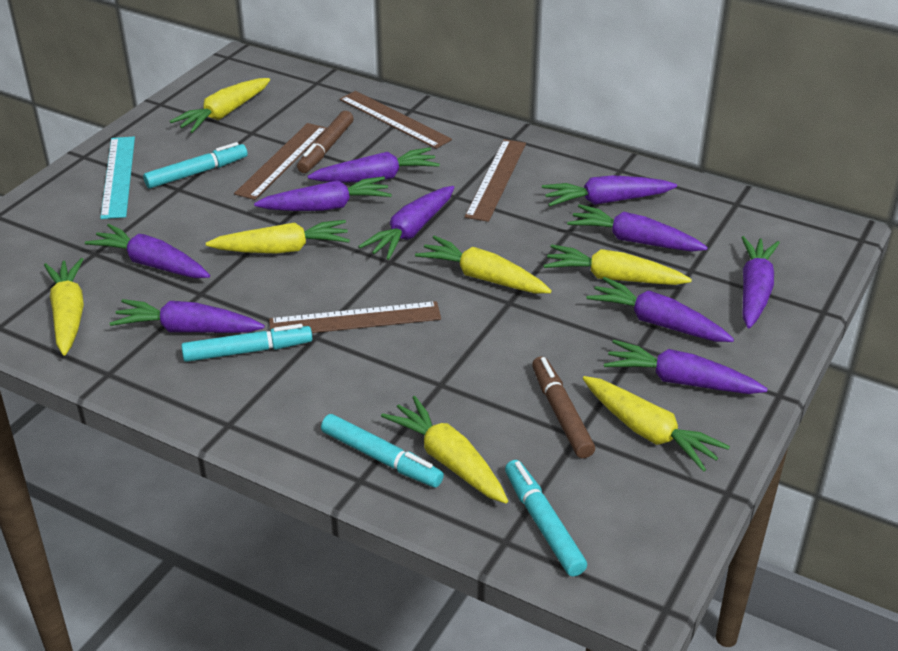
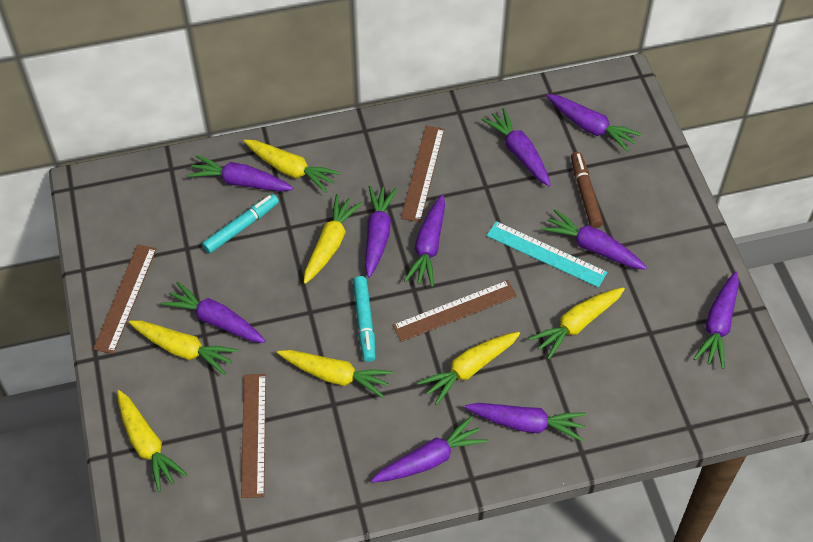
brown marker: [297,111,354,173] [532,356,595,458] = 2 -> [571,152,603,228] = 1
turquoise marker: [143,142,248,189] [181,324,312,362] [321,414,444,488] [505,460,587,577] = 4 -> [202,194,279,254] [353,276,376,362] = 2

